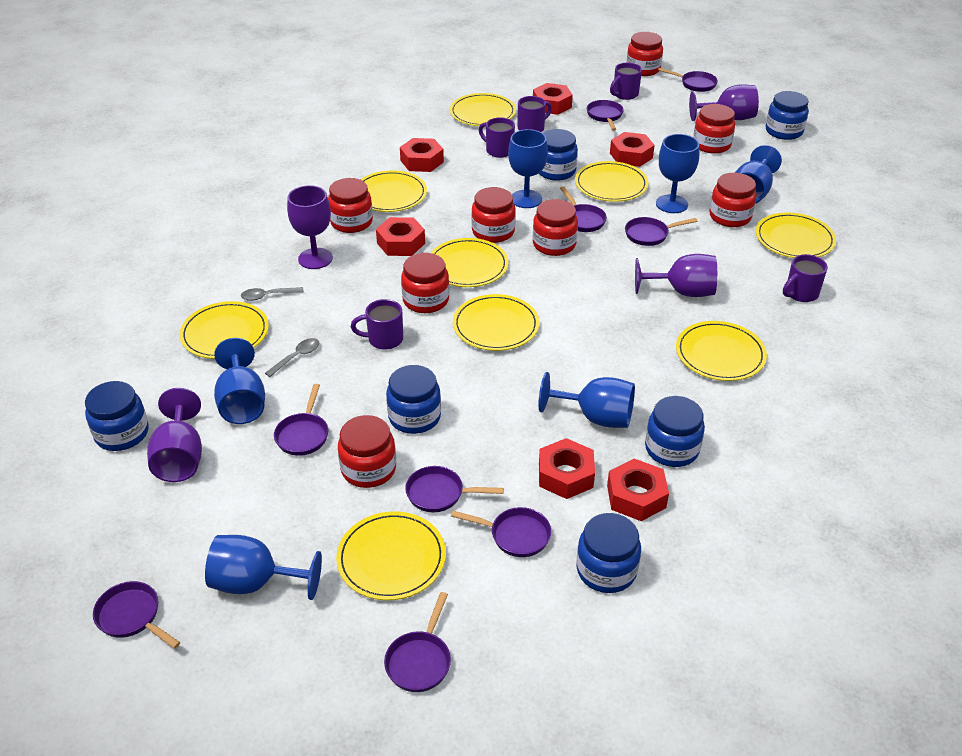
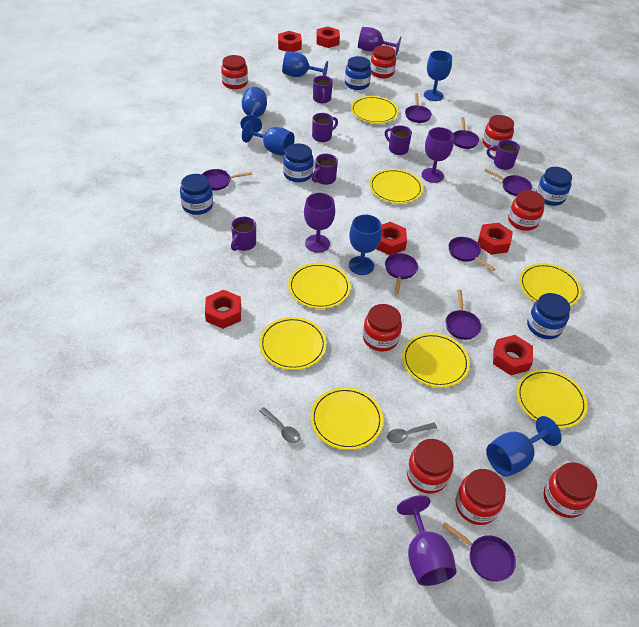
blue jar: [85,381,149,451] [386,365,441,434] [539,129,578,181] [576,513,641,593] [645,396,705,467] [766,91,809,140] = 6 -> [180,174,213,215] [283,143,314,182] [345,56,371,90] [527,293,570,339] [536,167,572,206] = 5
purple mug: [351,299,403,350] [479,117,515,158] [518,96,552,132] [610,63,642,100] [783,254,828,302] = 5 -> [231,217,256,251] [312,113,338,142] [312,154,338,185] [313,76,333,103] [385,125,412,155] [487,140,520,170] = 6
purple pan: [93,581,180,649] [274,384,328,456] [384,592,451,692] [405,466,504,512] [451,507,551,557] [560,186,607,232] [587,100,624,131] [625,217,697,246] [658,68,718,92] = 9 -> [202,169,252,190] [385,253,418,294] [405,93,432,123] [442,522,516,582] [446,289,482,340] [448,237,495,271] [453,117,479,149] [484,169,532,196] = 8
yellow plate: [180,301,269,359] [336,511,446,600] [360,170,427,212] [431,238,508,287] [450,93,516,126] [453,294,540,351] [575,161,648,202] [676,321,767,381] [756,213,836,258] = 9 -> [259,317,327,370] [288,263,351,309] [311,387,383,450] [351,96,398,124] [369,169,423,204] [402,333,470,388] [516,369,588,429] [519,263,581,306] = 8

